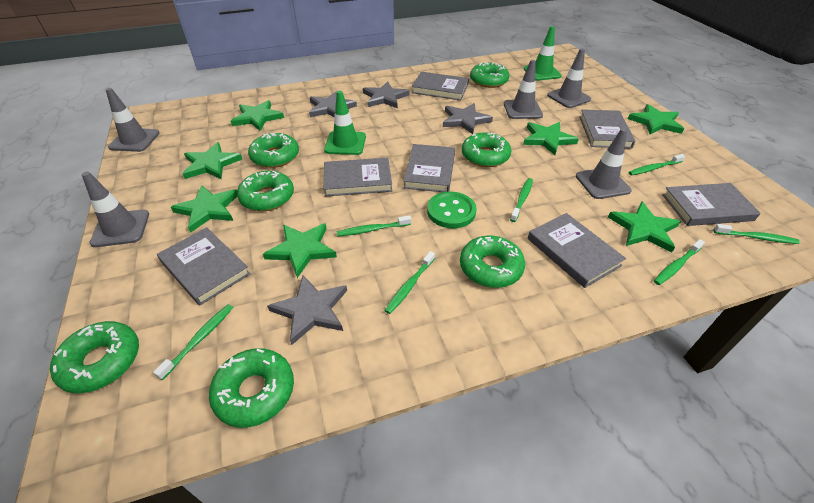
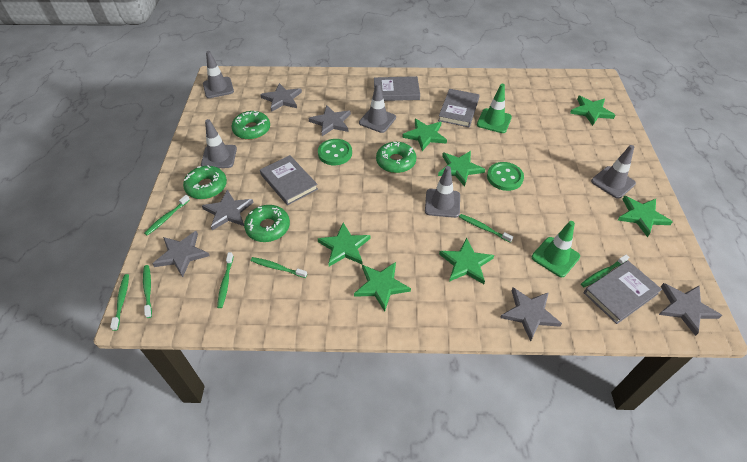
green button: [427,192,476,228] = 1 -> [318,139,352,165] [487,162,524,191] = 2
green donut: [50,321,139,393] [209,348,294,428] [237,171,294,211] [248,133,299,168] [460,236,525,288] [462,132,511,167] [470,62,509,88] = 7 -> [183,166,227,199] [232,111,270,140] [244,205,290,242] [376,142,416,173] = 4
grey book: [157,227,251,306] [324,158,392,197] [403,144,455,192] [412,72,469,100] [528,213,626,288] [579,109,635,149] [662,183,761,226] = 7 -> [260,155,318,205] [374,76,420,101] [438,89,480,127] [584,261,662,324] = 4
grey star: [267,275,347,345] [309,91,357,117] [363,81,409,109] [443,103,493,134] = 4 -> [153,231,210,277] [202,190,253,230] [260,83,302,112] [308,105,351,136] [500,288,562,342] [659,283,722,336] = 6

